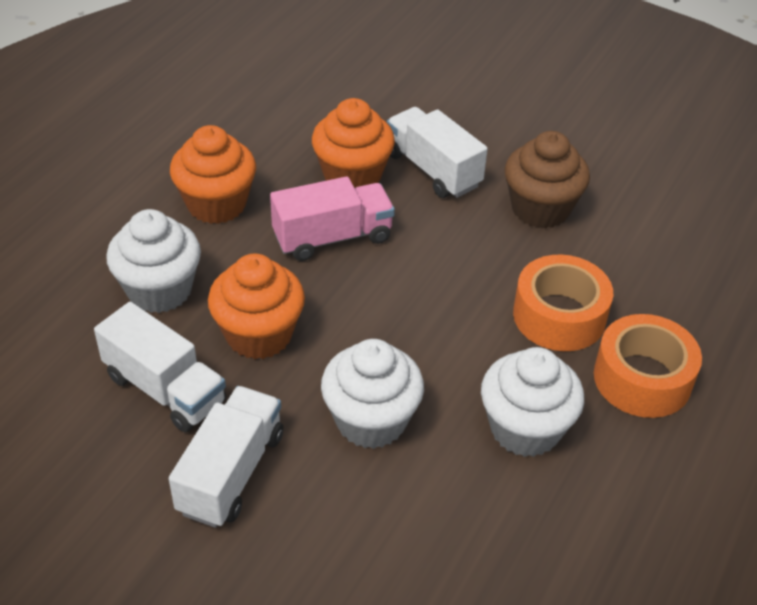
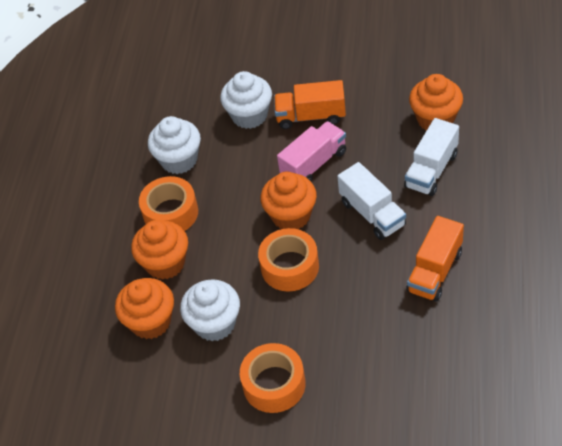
brown cupcake: [504,131,590,229] = 1 -> none = 0
orange cupcake: [170,125,256,224] [208,254,305,359] [312,98,395,188] = 3 -> [115,278,174,339] [131,220,188,280] [260,171,317,230] [409,74,463,131] = 4
orange tape: [513,255,613,351] [594,314,702,418] = 2 -> [139,176,198,231] [240,343,306,413] [258,228,319,292] = 3
orange truck: none = 0 -> [274,80,346,129] [406,216,464,302] = 2
white truck: [94,302,226,432] [168,386,283,528] [387,107,488,198] = 3 -> [337,162,406,240] [404,118,459,196] = 2

